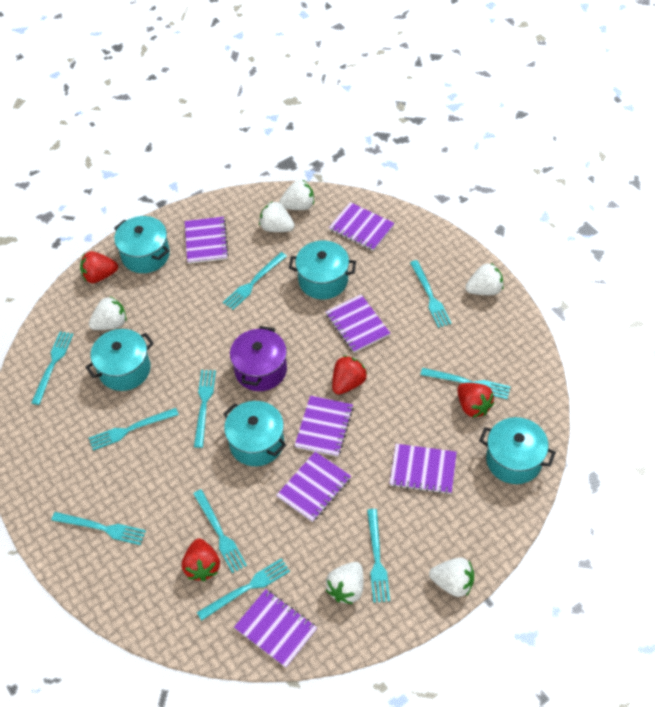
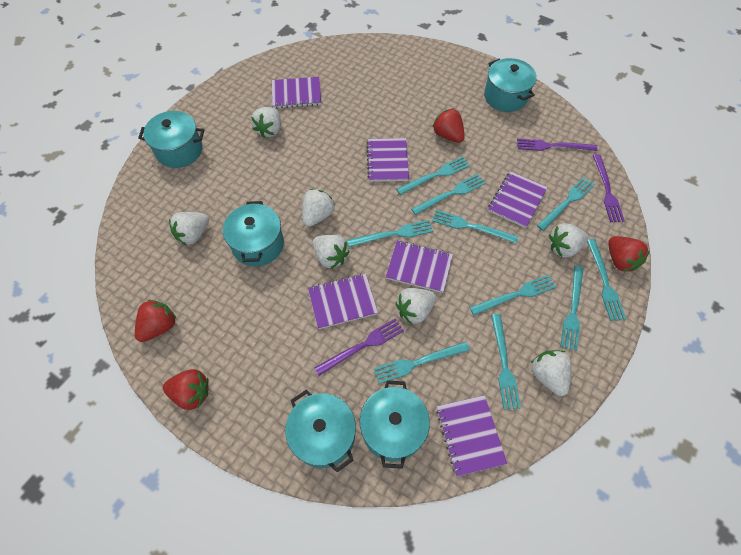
purple fork: none = 0 -> [314,318,404,376] [517,139,597,151] [593,154,625,222] = 3
purple notebook: [185,217,229,264] [234,589,317,668] [276,451,351,522] [294,396,354,457] [326,294,390,353] [329,202,395,251] [389,444,457,494] = 7 -> [272,77,321,108] [308,274,378,329] [367,138,409,182] [386,241,453,293] [436,395,507,476] [488,171,548,228] = 6
purple pot: [230,326,287,391] = 1 -> none = 0
white strawberry: [89,296,127,330] [259,201,295,232] [279,180,314,210] [326,562,364,604] [429,558,474,597] [465,263,503,295] = 6 -> [169,212,209,245] [251,107,281,138] [302,189,335,227] [313,235,350,269] [396,288,436,324] [531,350,572,396] [549,223,588,258] = 7

